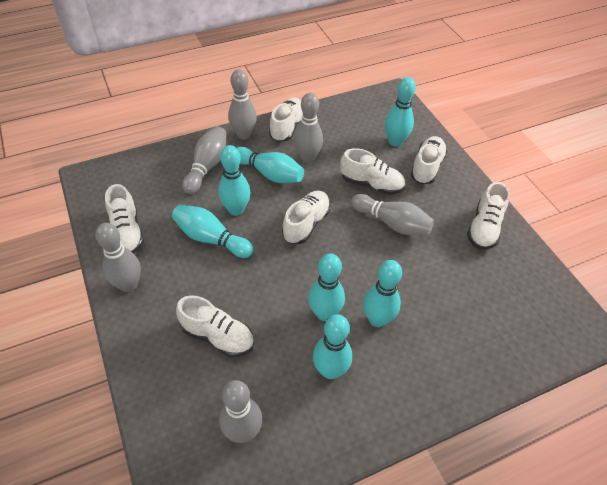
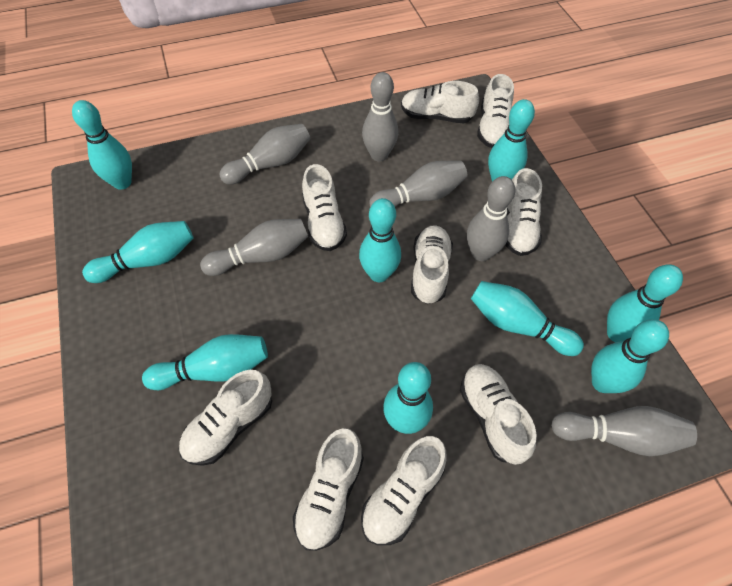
turquoise bowling pin: [172,204,253,258] [218,145,251,216] [237,147,304,183] [308,253,345,321] [313,314,352,379] [363,260,402,327] [385,77,416,146] = 7 -> [72,100,132,190] [82,221,194,283] [142,334,268,390] [359,198,401,282] [383,362,433,434] [471,281,584,356] [488,99,535,182] [591,319,669,393] [607,264,683,342] = 9
white shoe: [105,184,144,253] [176,295,254,357] [269,97,303,142] [282,191,331,244] [340,148,405,195] [411,136,447,184] [467,182,510,250] = 7 -> [179,370,272,466] [293,428,364,551] [302,164,347,251] [361,436,446,545] [401,81,479,123] [411,225,453,304] [460,364,537,465] [477,74,514,148] [505,168,542,256] = 9

